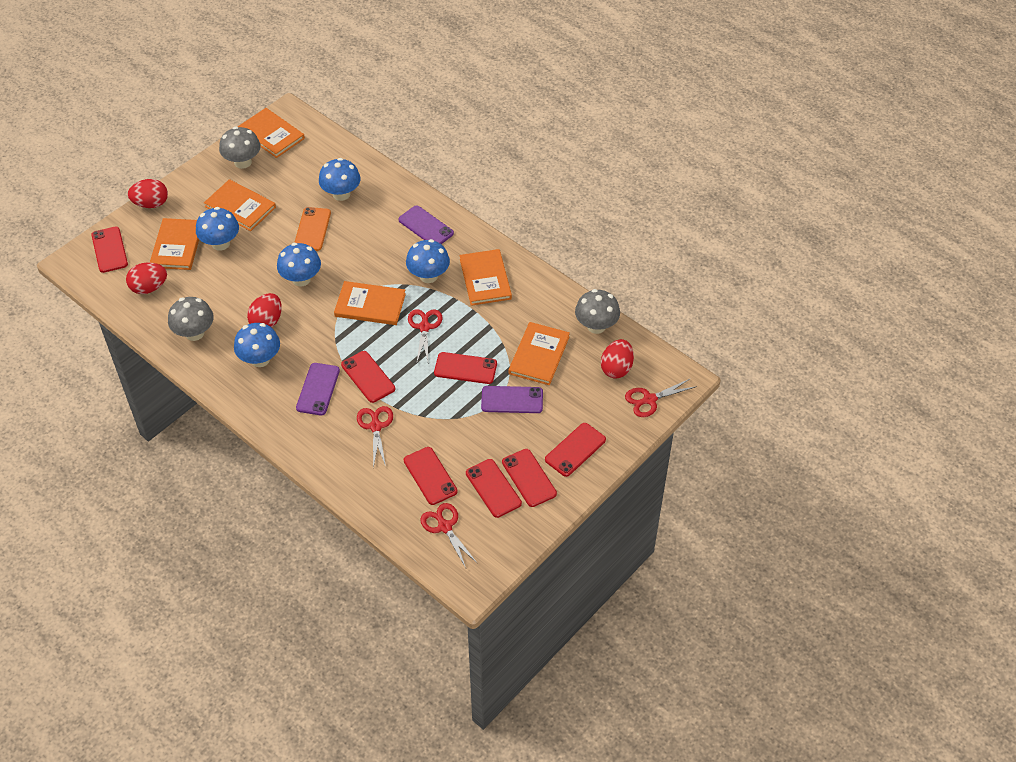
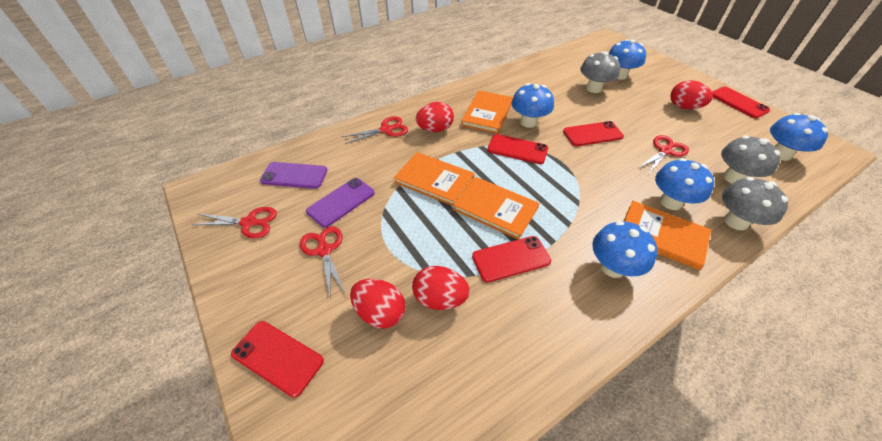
orange book: [150,218,199,270] [204,179,276,231] [238,108,305,158] [334,281,406,325] [460,249,512,306] [509,322,570,385] = 6 -> [394,152,475,206] [453,177,539,240] [461,90,513,134] [624,201,711,270] = 4
orange phone: [294,207,331,251] = 1 -> none = 0
purple phone: [296,363,340,415] [398,205,454,244] [481,386,543,413] = 3 -> [260,162,327,189] [306,178,375,228] = 2
red phone: [91,226,128,273] [341,351,395,403] [404,447,458,505] [434,352,497,384] [466,459,522,518] [502,449,557,507] [545,423,606,477] = 7 -> [231,321,324,398] [472,236,551,283] [487,134,548,164] [563,121,624,146] [712,87,770,119] = 5

